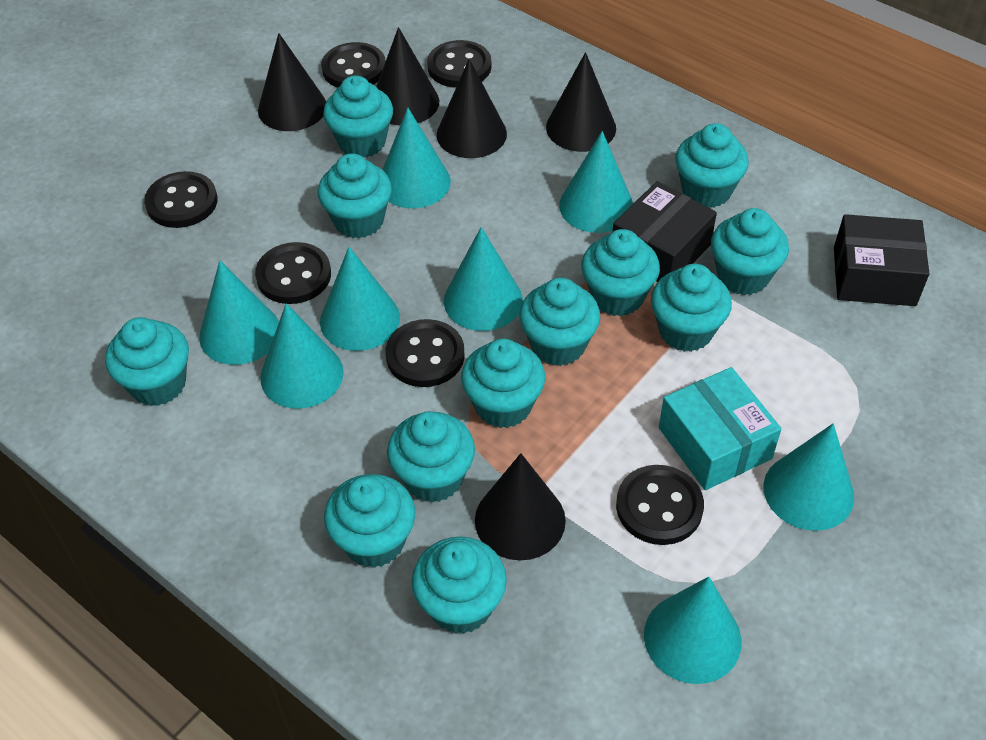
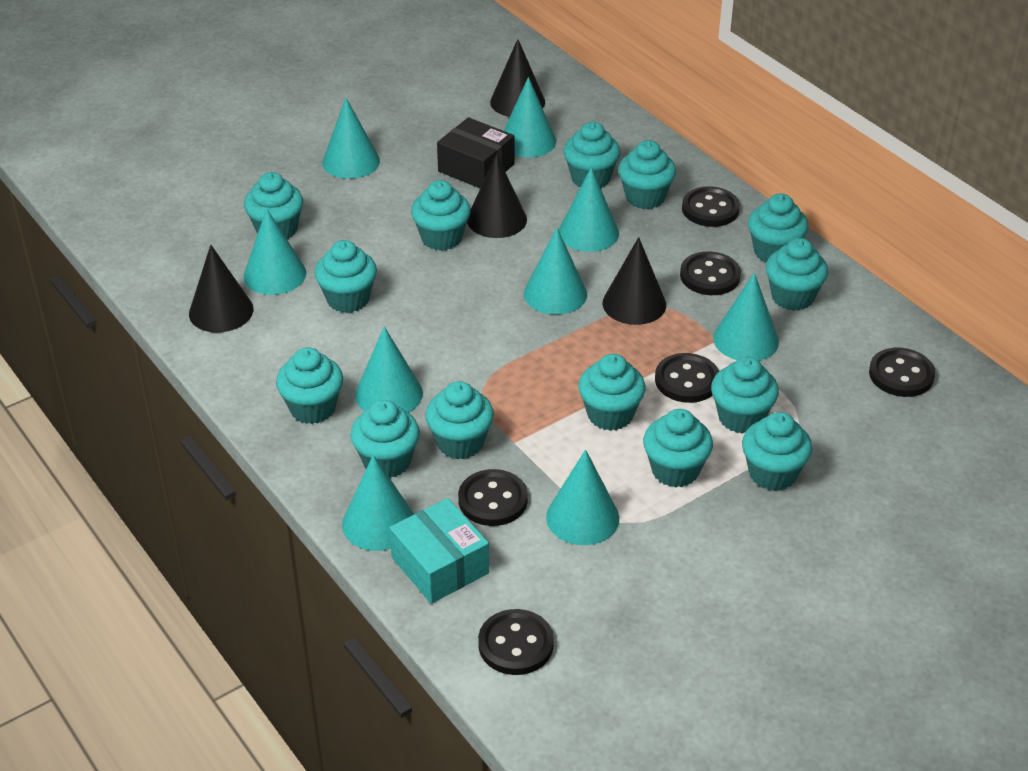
black box: [613,181,717,282] [834,214,930,306] = 2 -> [437,117,515,188] = 1
black cone: [258,33,326,131] [376,27,439,126] [437,59,507,158] [475,453,566,560] [546,52,616,152] = 5 -> [189,245,253,333] [467,154,527,238] [490,39,545,117] [603,237,666,325] = 4
turquoise cone: [199,261,279,365] [260,303,344,409] [320,247,400,351] [382,107,451,208] [444,227,523,331] [559,131,633,233] [644,577,741,684] [763,423,854,531] = 8 -> [243,208,306,295] [322,98,380,179] [342,455,414,551] [355,326,423,413] [504,77,556,158] [524,228,587,315] [546,449,619,545] [559,167,619,252] [713,273,779,361] = 9
turquoise cupcake: [105,317,189,406] [318,153,392,238] [323,75,393,158] [324,474,415,568] [387,411,475,503] [412,537,507,634] [461,339,545,428] [519,278,600,366] [581,229,660,316] [651,264,732,352] [675,123,749,208] [711,208,789,295] = 12 -> [244,172,303,240] [276,347,343,424] [314,240,377,313] [350,400,420,478] [411,180,471,251] [425,381,494,459] [563,122,620,188] [578,354,645,431] [618,140,676,209] [643,409,713,488] [711,356,779,433] [742,412,812,491] [748,193,808,262] [766,238,828,311] = 14

